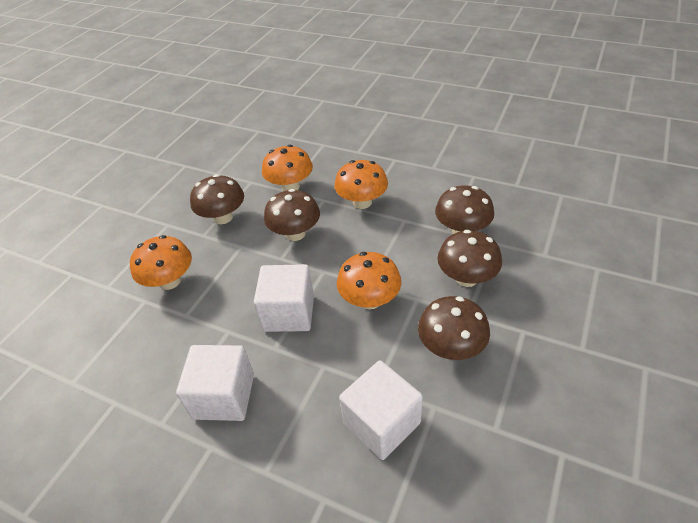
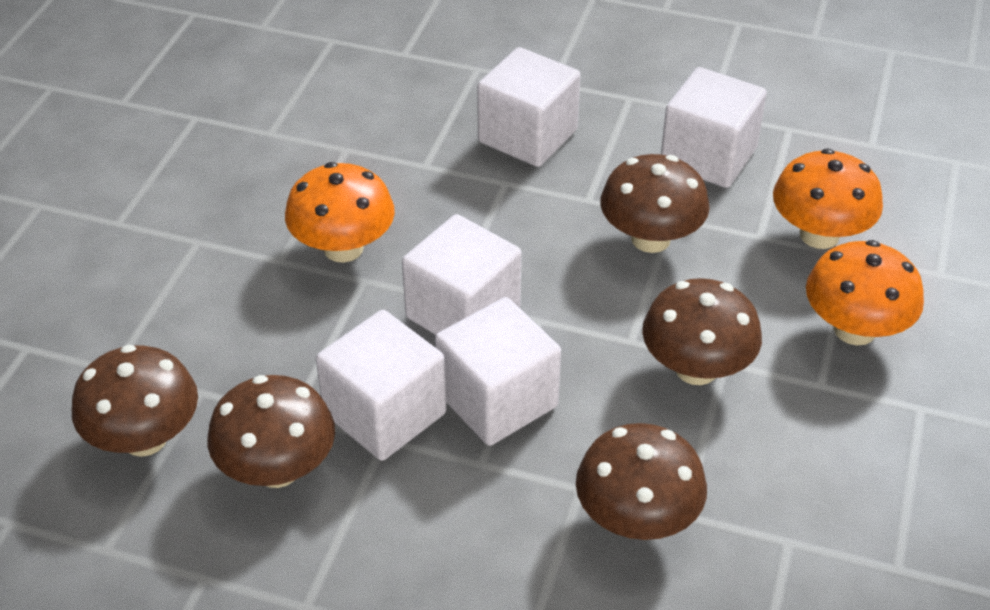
orange mushroom: [130,235,192,290] [262,145,313,191] [334,160,388,209] [337,252,401,309] = 4 -> [285,162,395,263] [773,149,883,249] [806,240,924,345] = 3
white cube: [176,345,254,421] [254,264,314,332] [339,360,423,460] = 3 -> [316,310,446,461] [402,214,521,335] [435,297,561,446] [477,47,580,167] [661,67,767,188] = 5

